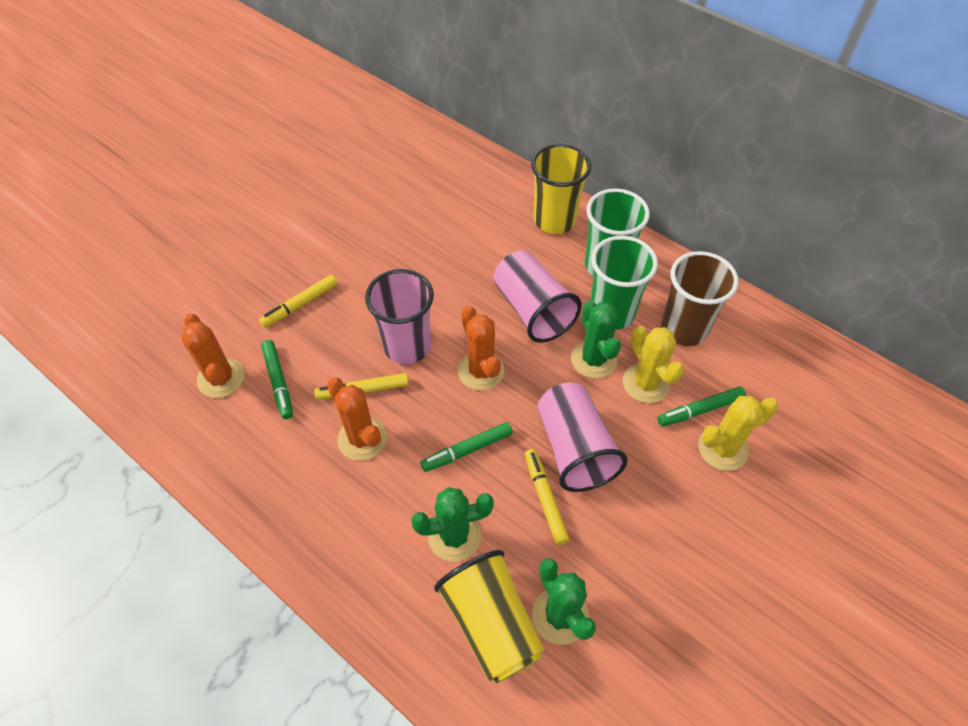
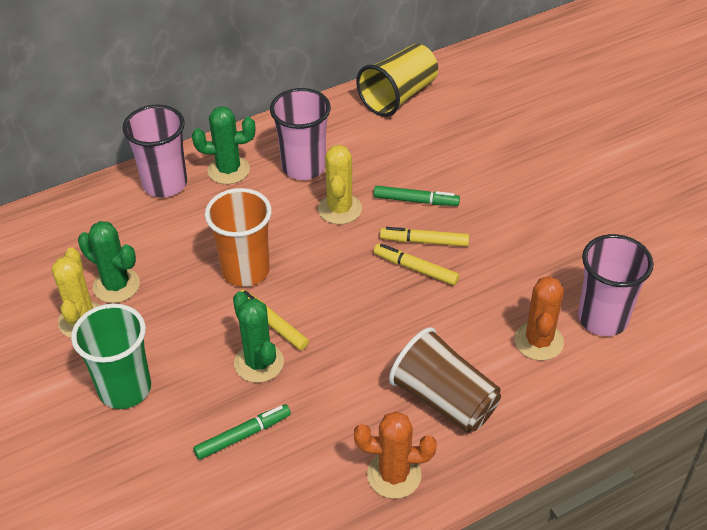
green cup: [585,188,650,276] [590,236,658,330] = 2 -> [71,303,151,409] = 1
green marker: [261,340,293,419] [420,422,513,472] [657,387,746,426] = 3 -> [193,404,291,460] [374,186,460,206] = 2
orange cactus: [182,313,244,398] [327,377,387,461] [458,306,504,391] = 3 -> [354,411,437,499] [514,276,564,360] = 2
orange cup: none = 0 -> [205,188,272,287] = 1
yellow cup: [434,550,544,684] [531,144,591,234] = 2 -> [356,44,438,117] = 1

